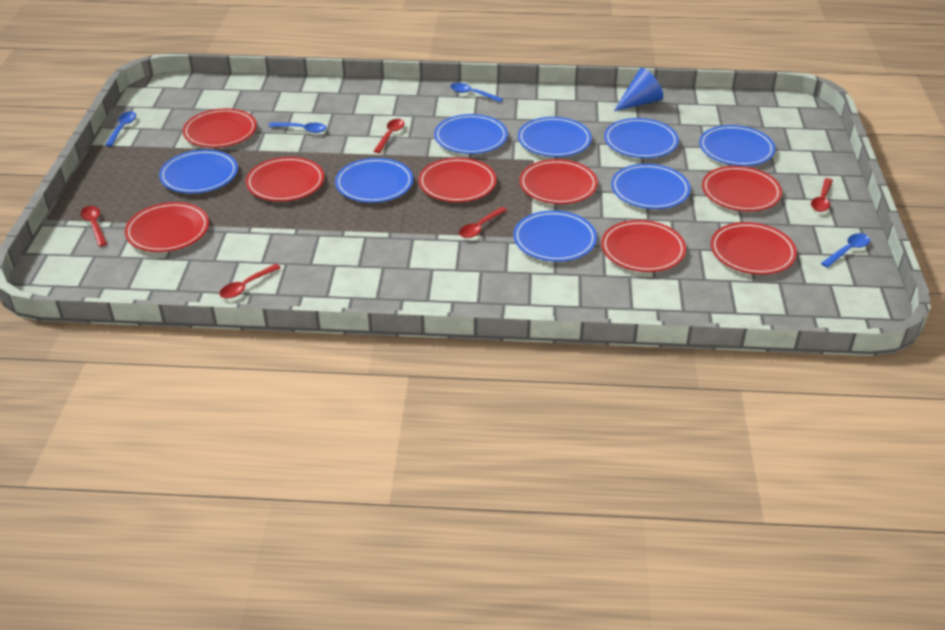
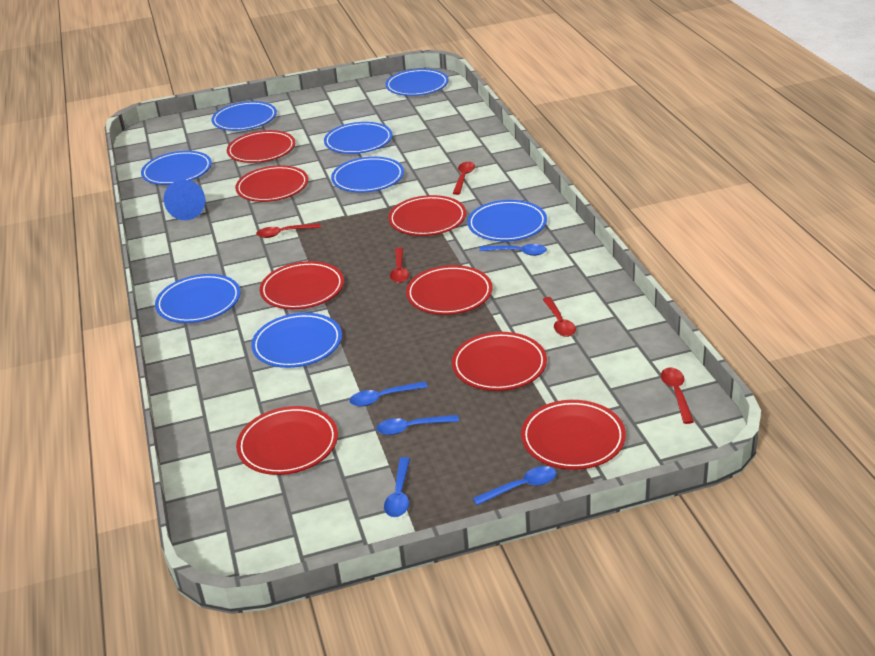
blue spoon: [105,111,136,146] [268,122,326,133] [450,83,503,102] [821,233,870,268] = 4 -> [349,381,428,406] [376,415,459,435] [384,457,410,517] [473,466,557,505] [479,244,547,256] = 5

